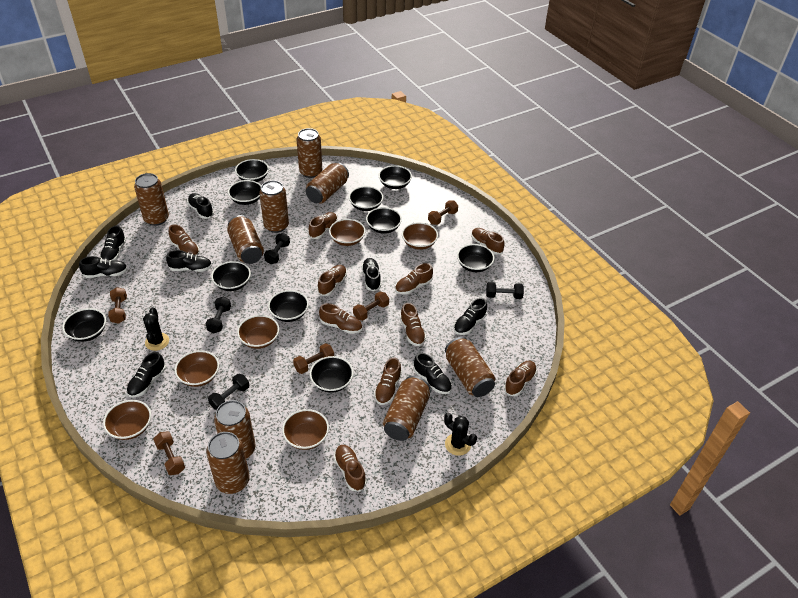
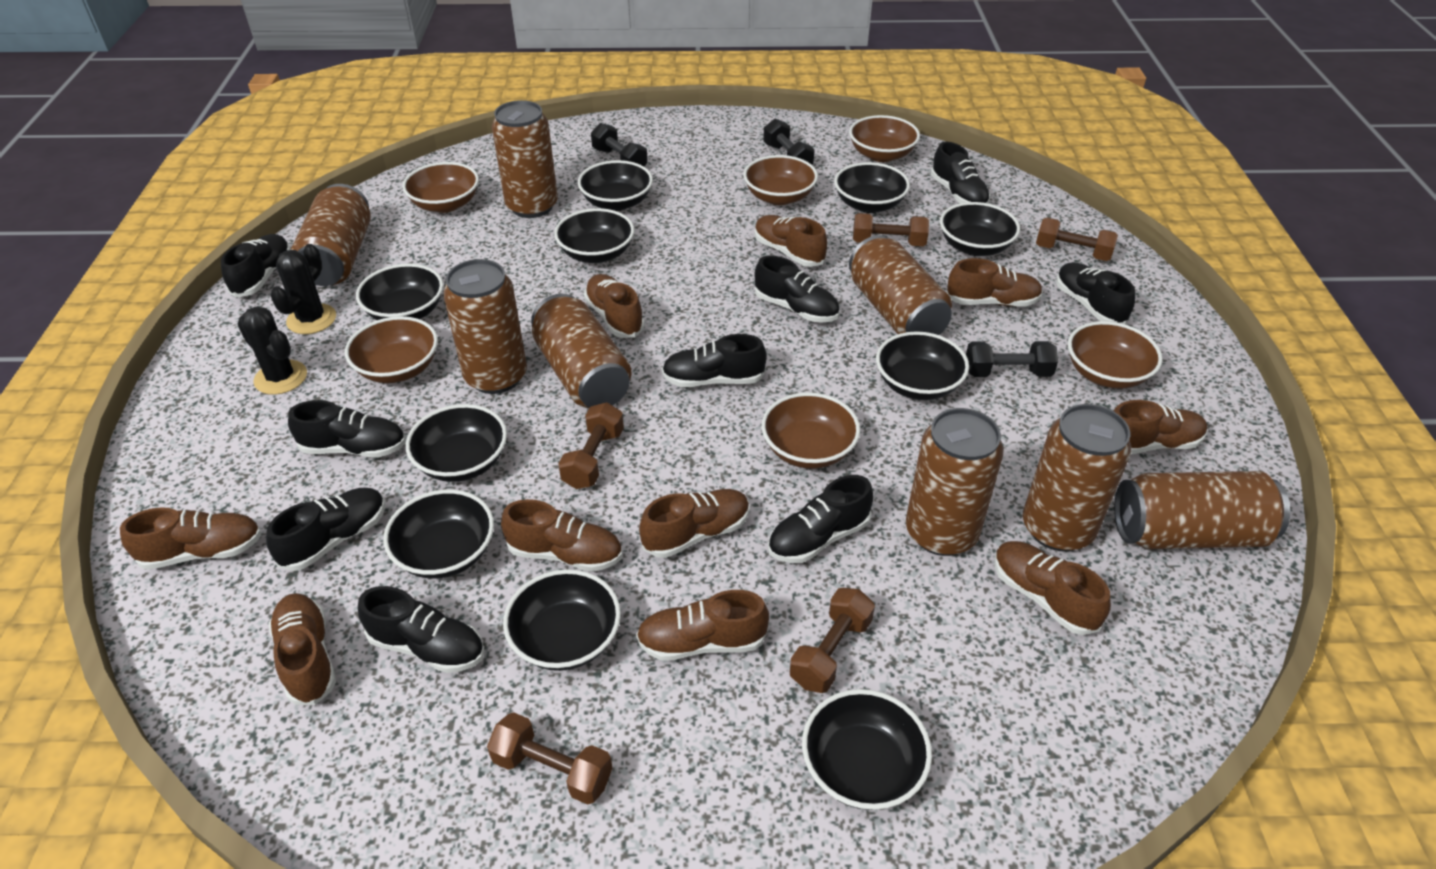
black dumbbell: [206,297,231,333] [208,374,249,410] [264,233,290,264] [486,282,524,299] = 4 -> [591,123,648,166] [763,119,814,165] [966,341,1058,377] = 3
black shoe: [79,256,128,278] [100,225,126,261] [127,352,166,397] [166,250,212,272] [187,193,214,219] [361,258,381,291] [413,353,452,394] [453,298,487,335] = 8 -> [221,234,291,297] [266,488,386,571] [288,400,406,458] [358,586,484,673] [662,334,767,387] [755,256,840,323] [768,475,873,563] [931,142,990,204] [1056,262,1135,324] = 9
brown can: [134,173,169,226] [206,432,250,494] [214,400,255,459] [227,215,264,264] [259,180,289,233] [296,128,322,178] [306,162,349,203] [383,376,430,441] [445,337,495,397] = 9 -> [291,184,371,286] [443,259,527,394] [492,100,558,218] [531,293,632,408] [849,235,952,335] [906,408,1004,556] [1023,404,1131,551] [1114,471,1290,549] = 8

